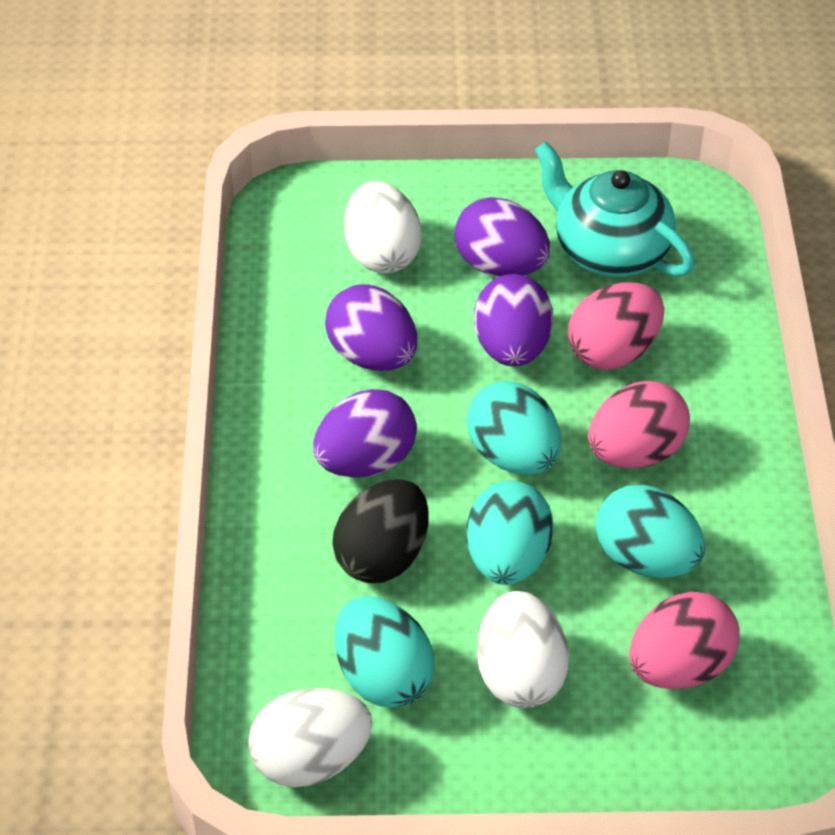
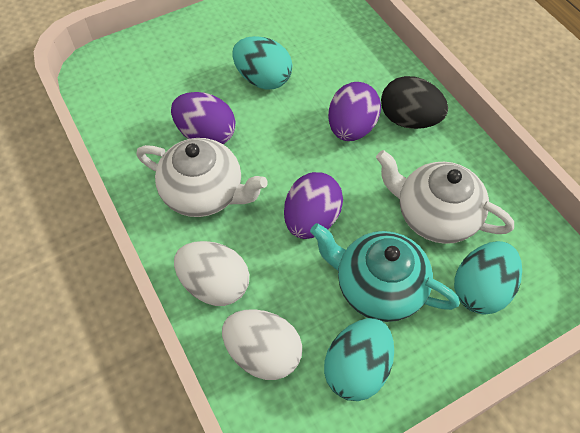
pink egg: [568,283,664,370] [588,381,690,468] [629,592,740,689] = 3 -> none = 0
purple egg: [313,389,417,477] [325,285,417,371] [454,197,550,277] [474,274,553,366] = 4 -> [171,92,235,144] [284,172,343,239] [328,82,381,141] = 3
turquoise egg: [335,596,435,708] [466,481,554,585] [467,381,561,475] [596,485,705,578] = 4 -> [232,36,292,89] [324,318,394,401] [454,241,522,315] = 3
white egg: [248,688,372,787] [344,181,421,273] [477,591,569,708] = 3 -> [174,241,249,306] [222,309,302,380] = 2
white teapot: none = 0 -> [137,138,268,217] [376,150,514,244] = 2

